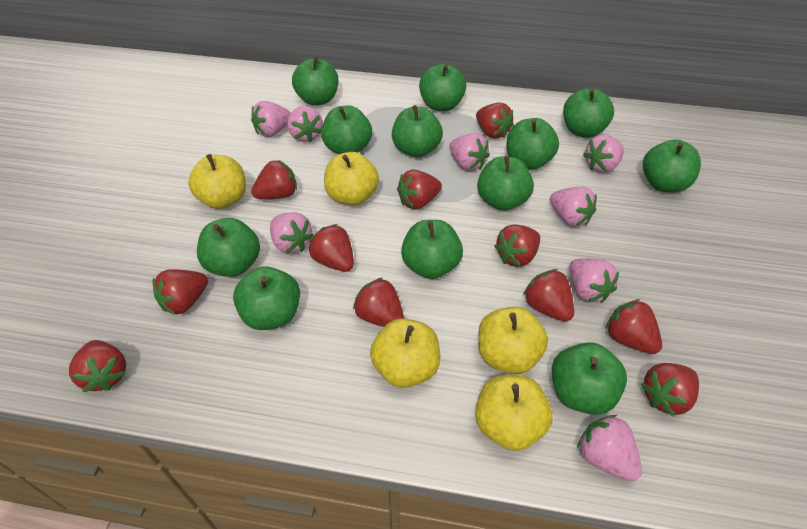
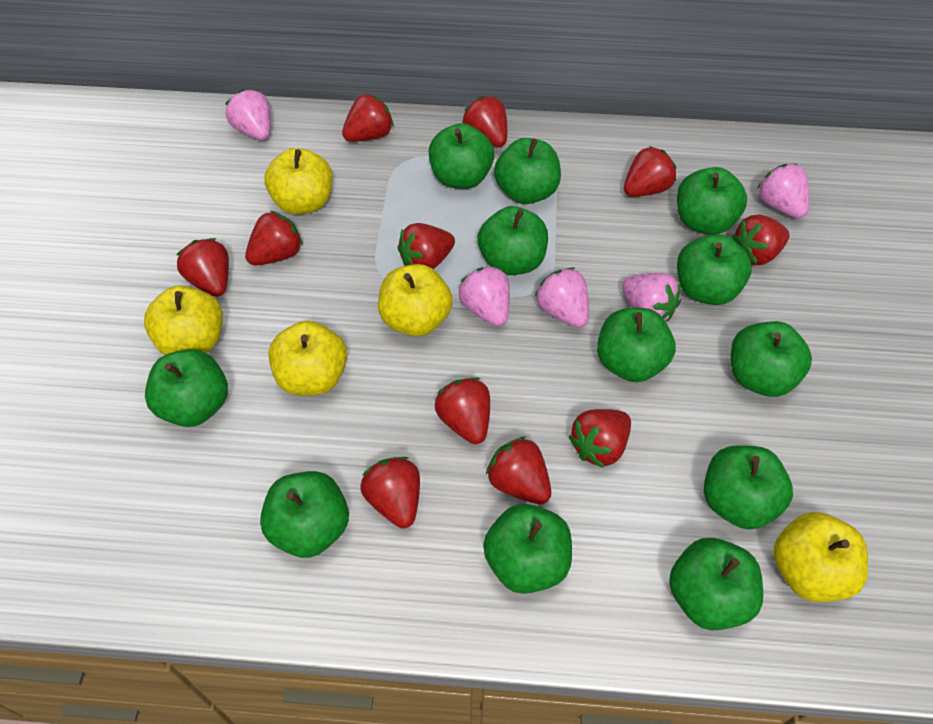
pink strawberry: [251,101,291,137] [270,212,314,254] [287,106,323,143] [449,133,490,171] [550,187,597,227] [569,258,619,303] [577,415,642,481] [583,135,624,173] = 8 -> [225,90,271,140] [458,266,510,326] [535,268,589,328] [622,273,681,321] [757,164,809,218] = 5

